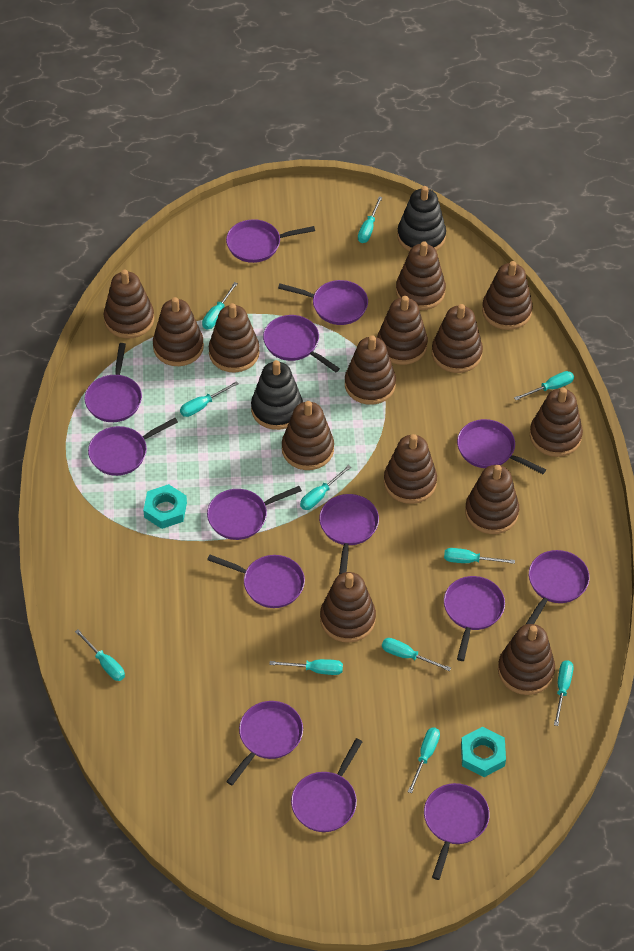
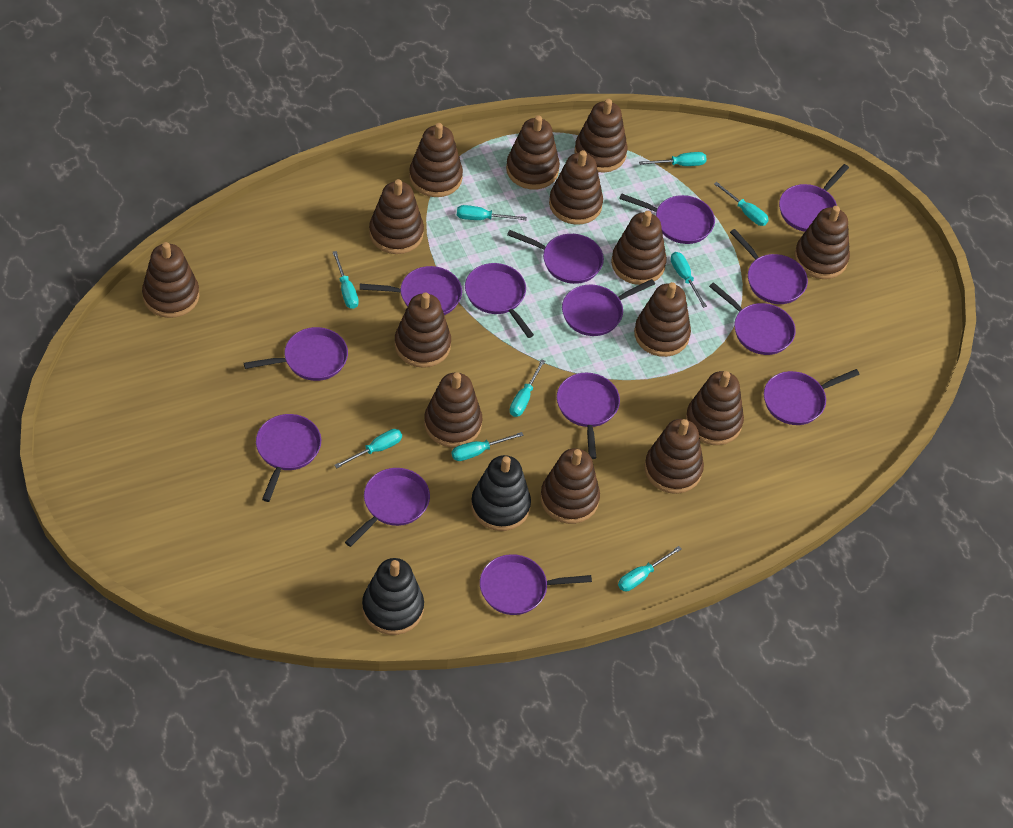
turquoise nut: [143,484,187,529] [461,727,506,777] = 2 -> none = 0
turquoise screwdriver: [75,629,125,681] [180,381,239,417] [202,282,238,329] [269,659,343,675] [300,465,351,510] [358,196,383,243] [382,638,451,671] [408,728,440,793] [444,548,515,564] [514,371,574,400] [554,660,574,726] = 11 -> [333,251,359,309] [334,429,402,468] [452,432,524,461] [457,205,527,220] [510,359,545,417] [618,546,682,591] [639,152,707,166] [671,252,707,308] [714,182,769,226] = 9

